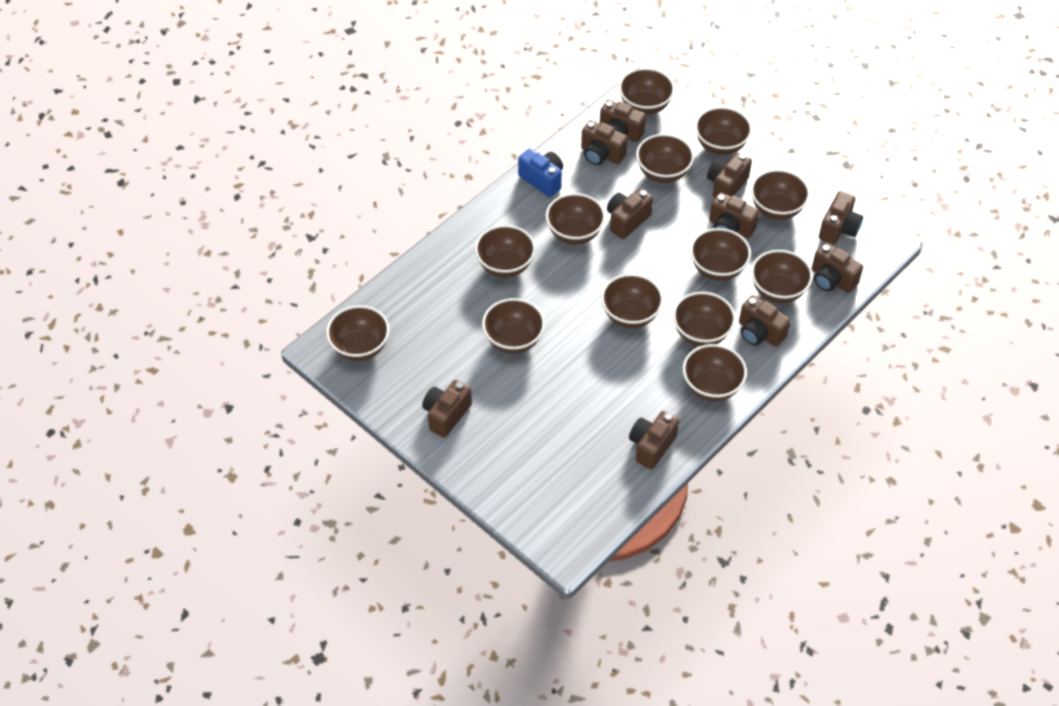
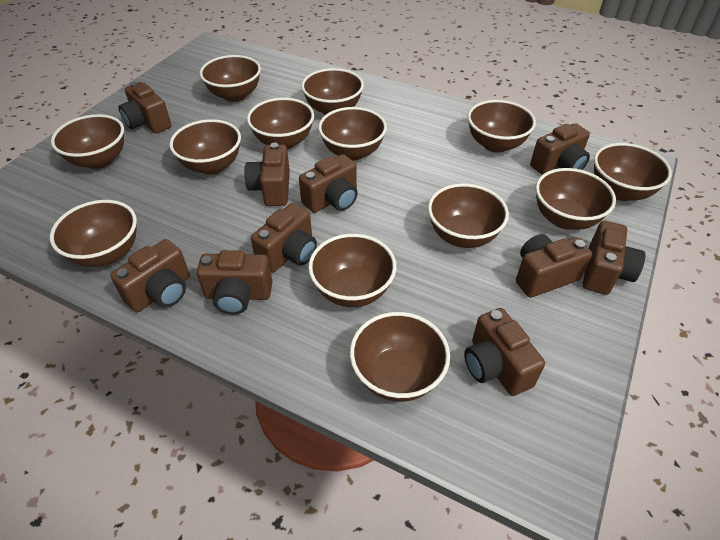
blue camera: [518,149,563,197] = 1 -> none = 0

